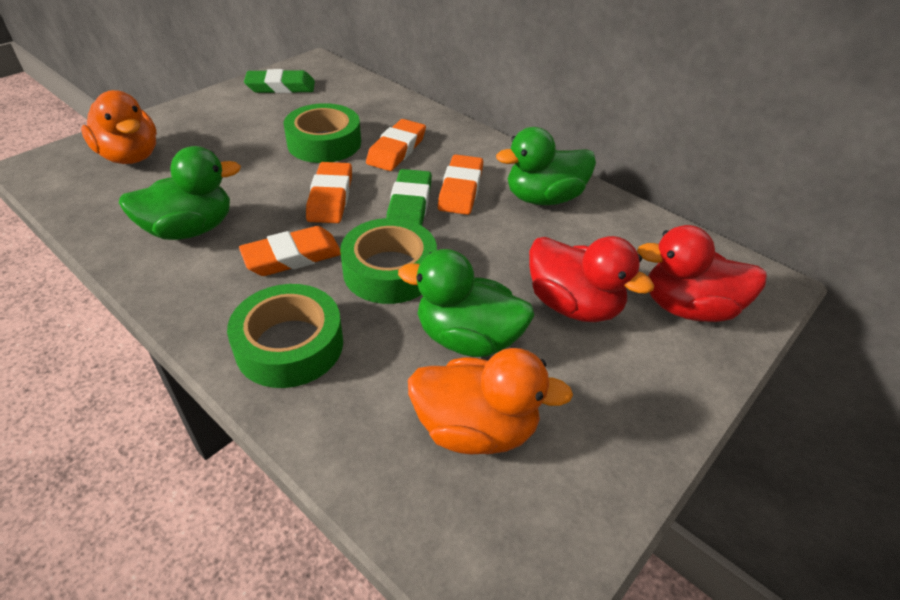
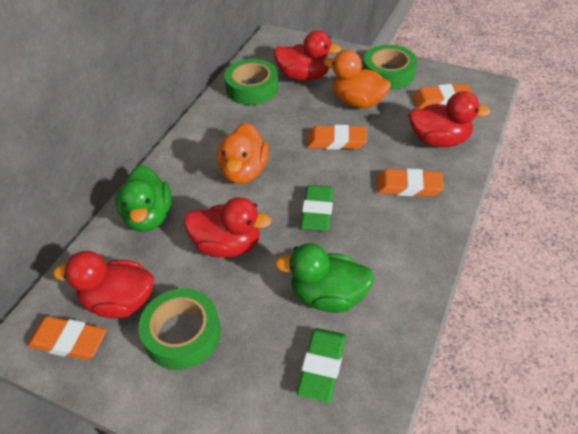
green duck: [119,146,241,240] [398,249,535,357] [496,127,596,205] = 3 -> [116,165,172,232] [275,243,374,313] = 2
red duck: [529,236,654,322] [637,225,767,322] = 2 -> [53,251,154,319] [184,197,272,258] [274,31,341,81] [408,91,491,147] = 4

